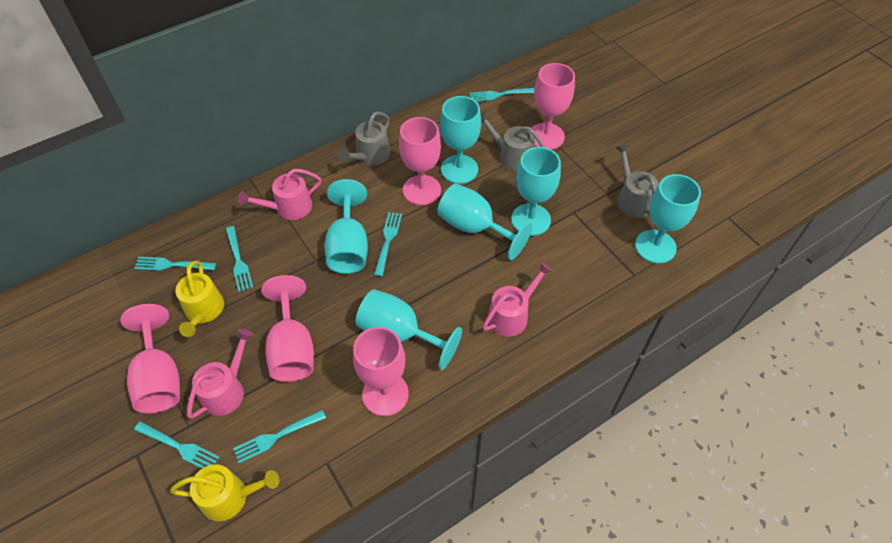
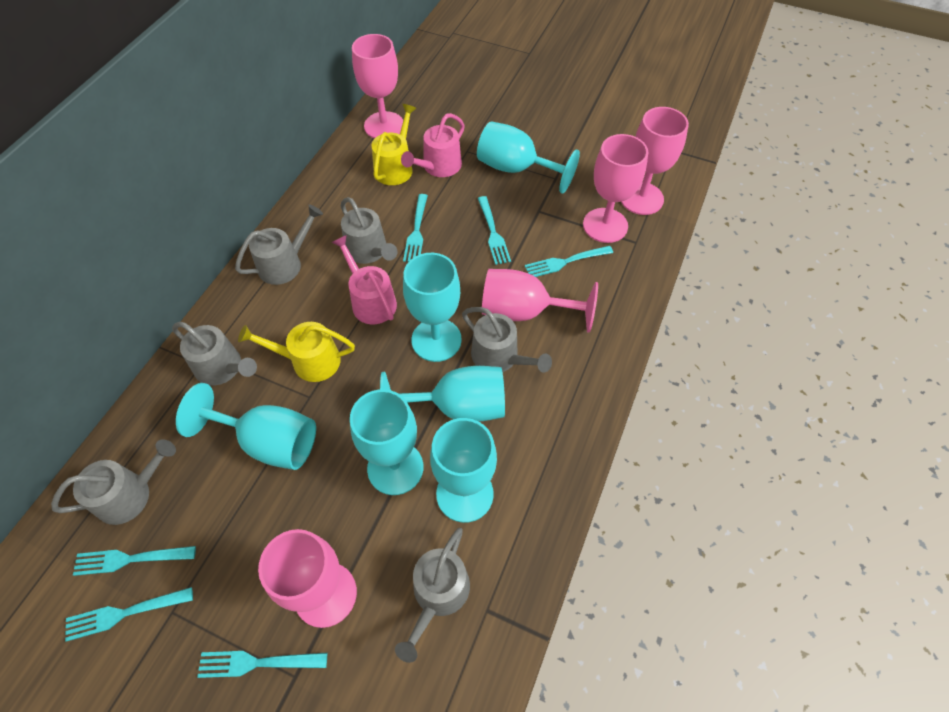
grey watering can: [338,111,390,165] [481,111,545,171] [615,144,659,218] = 3 -> [51,439,176,525] [172,322,257,386] [235,204,323,285] [341,197,397,264] [395,528,470,663] [462,307,552,373] = 6
pink watering can: [187,329,254,419] [238,169,321,220] [482,262,553,337] = 3 -> [331,235,397,324] [401,113,465,177] = 2

